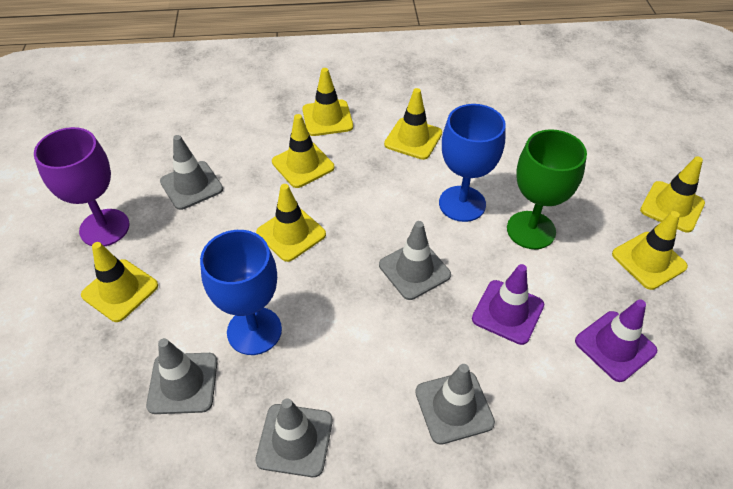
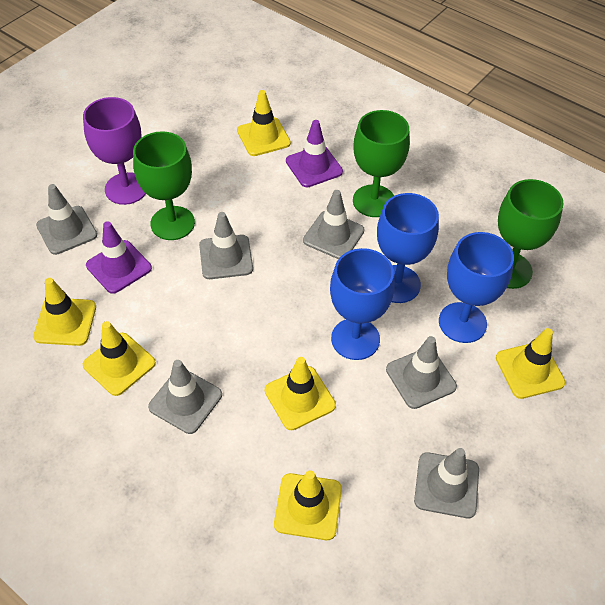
blue goblet: [200,230,282,355] [439,104,506,222] = 2 -> [330,248,395,360] [377,193,439,303] [439,232,514,343] = 3
green goblet: [507,129,587,249] = 1 -> [133,131,195,240] [353,110,410,217] [498,179,564,289] = 3
grey traffic cone: [146,338,218,414] [160,135,223,210] [255,398,333,477] [379,221,451,300] [415,364,495,445] = 5 -> [36,184,97,255] [148,360,222,434] [199,212,253,279] [303,190,364,259] [386,336,457,409] [414,448,479,518] = 6
yellow traffic cone: [81,242,158,322] [256,184,326,262] [272,114,334,188] [302,68,353,136] [384,88,442,160] [612,211,688,290] [640,156,705,233] = 7 -> [33,278,96,346] [83,321,156,396] [237,90,291,156] [265,357,336,430] [274,470,342,540] [496,328,565,399] = 6

